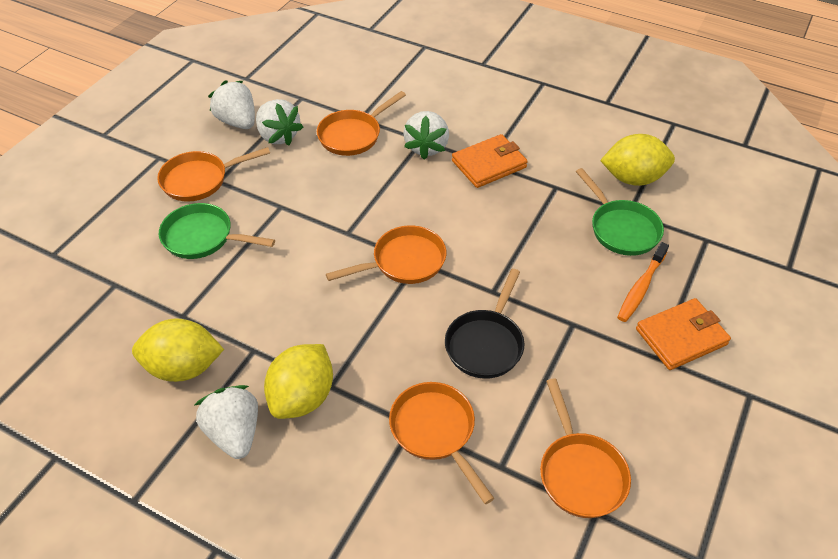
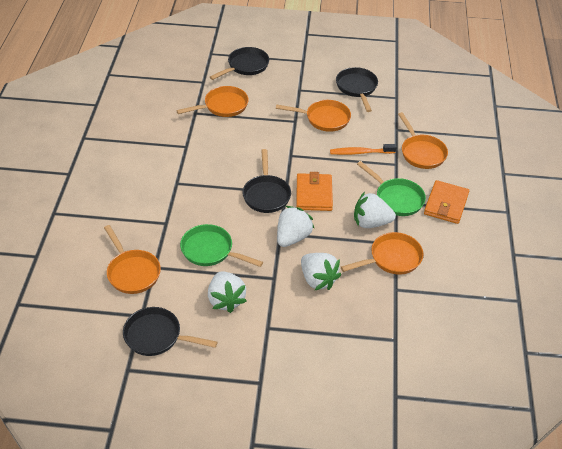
black pan: [445,269,524,379] = 1 -> [123,307,218,356] [210,47,269,80] [242,149,291,213] [336,67,378,112] = 4
yellow lemon: [132,318,224,382] [264,344,333,419] [600,134,675,186] = 3 -> none = 0

